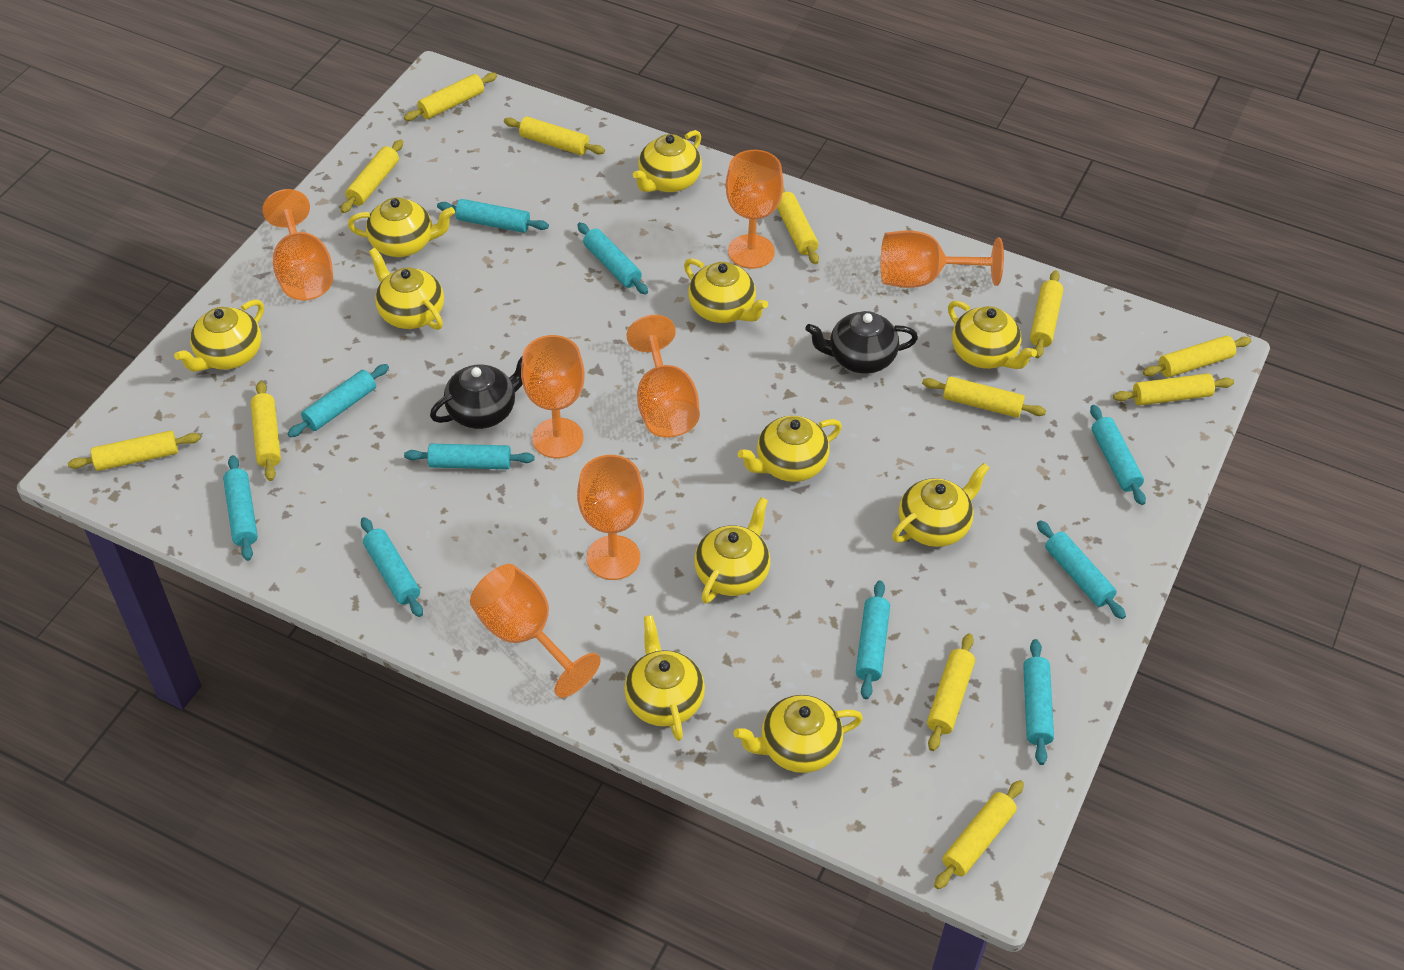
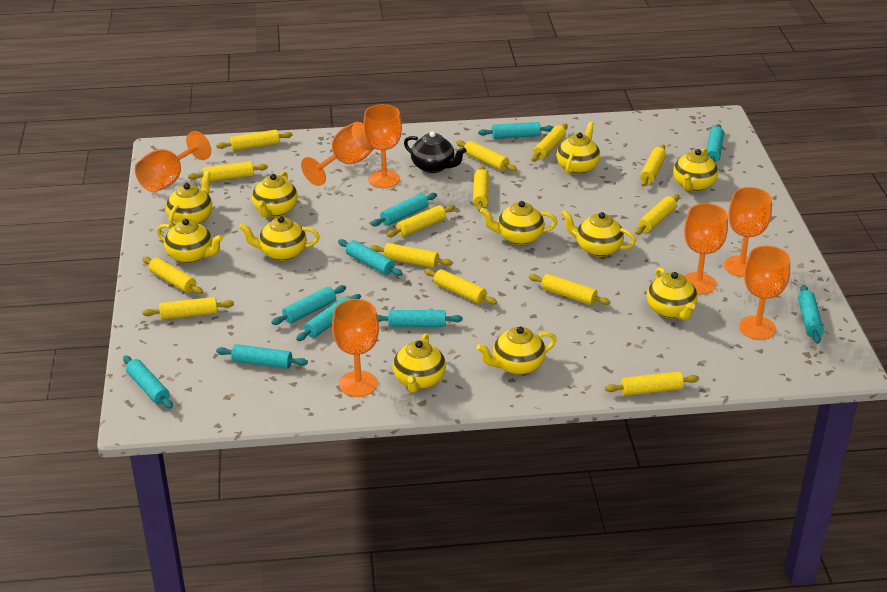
black teapot: [430,356,523,429] [805,311,918,374] = 2 -> [404,131,466,173] = 1
yellow rolling pin: [68,431,201,471] [251,381,281,481] [341,139,403,213] [404,73,497,121] [504,117,605,155] [777,187,819,264] [922,376,1046,418] [927,633,975,751] [934,780,1024,889] [1030,270,1063,358] [1113,373,1234,406] [1143,335,1251,377] = 12 -> [142,257,203,294] [142,297,234,319] [188,161,268,182] [216,130,293,151] [370,243,453,268] [386,205,455,237] [424,268,497,305] [456,140,517,171] [473,165,489,212] [529,274,610,305] [532,123,567,161] [605,371,699,396] [635,194,679,235] [640,144,666,187] = 14

